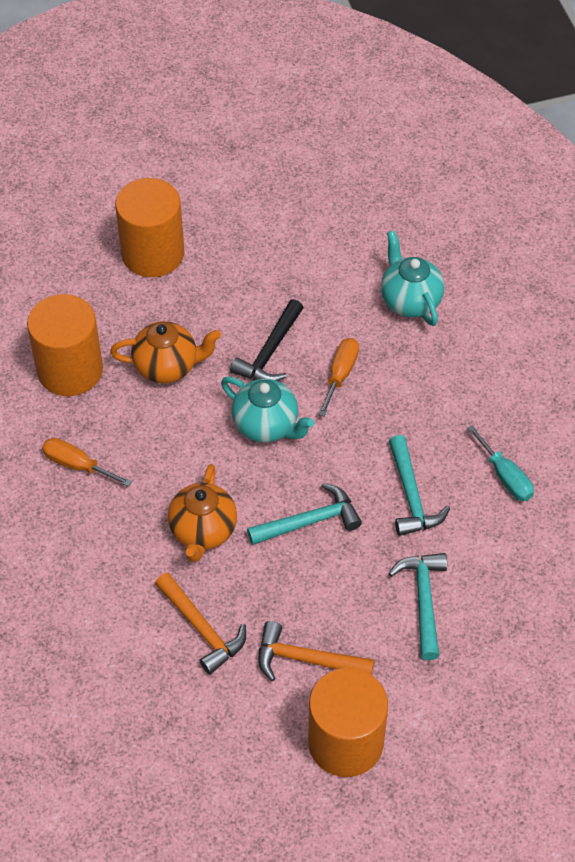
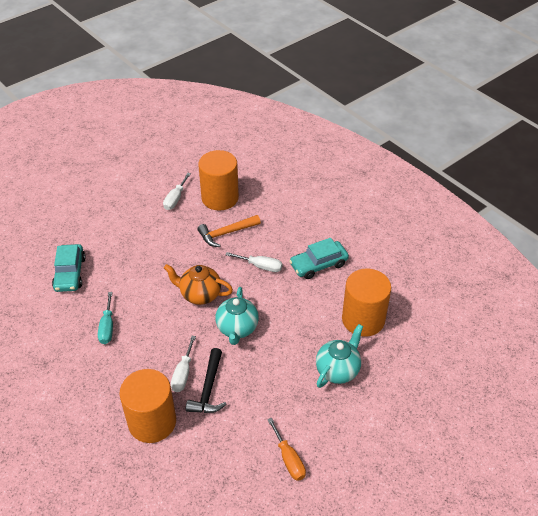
orange hammer: [155,573,246,674] [258,621,374,681] = 2 -> [197,215,261,247] = 1
orange screwdriver: [42,438,132,487] [318,338,359,416] = 2 -> [267,418,306,481] = 1
orange teapot: [110,321,221,383] [168,464,237,562] = 2 -> [164,264,233,305] = 1
turquoise car: none = 0 -> [52,244,86,292] [289,238,349,279] = 2
turquoise hammer: [247,483,362,545] [389,435,450,536] [389,553,447,660] = 3 -> none = 0
white screwdriver: none = 0 -> [163,173,191,210] [171,336,196,392] [225,252,282,272] = 3

